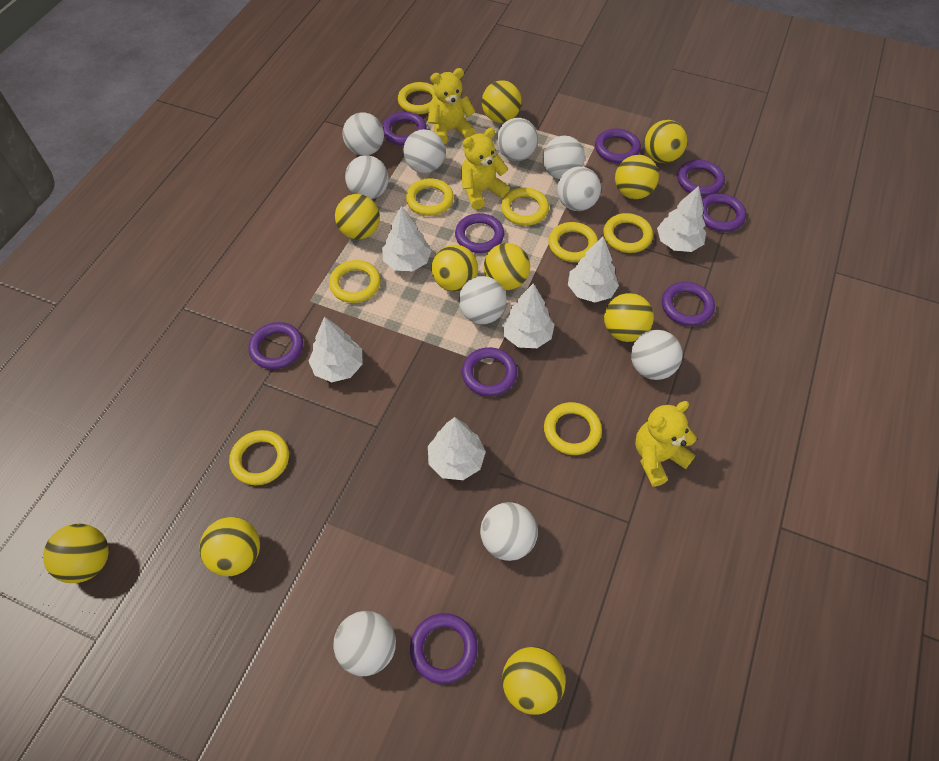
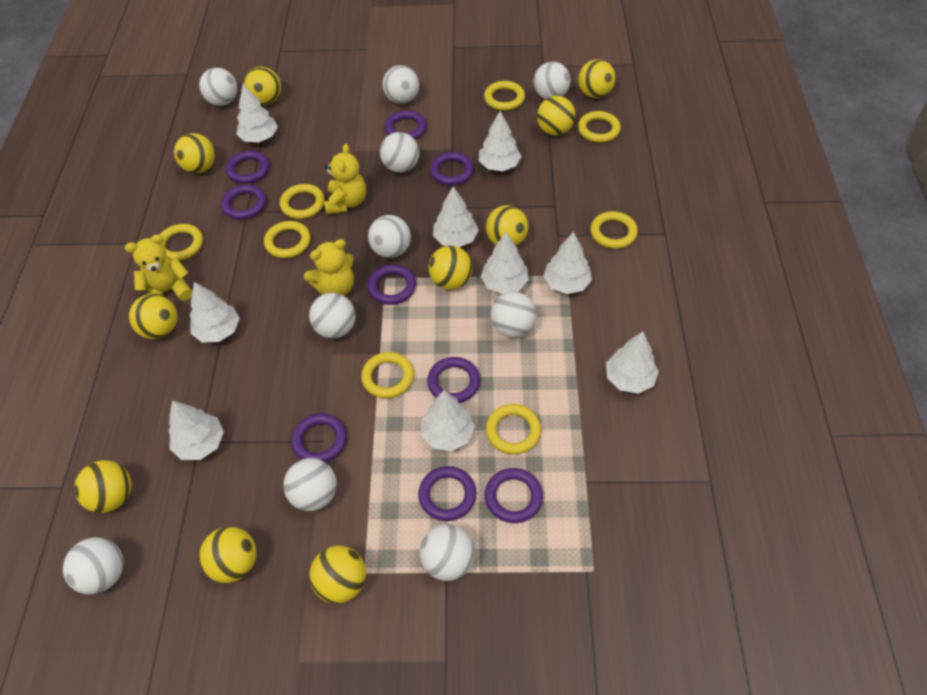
white tree: [309,317,363,382] [382,206,432,271] [428,417,486,480] [502,284,555,348] [568,237,619,303] [657,186,706,252] = 6 -> [168,400,224,460] [190,282,240,342] [236,84,278,142] [421,390,475,451] [433,187,479,247] [479,111,521,171] [481,232,529,294] [543,232,592,294] [606,331,659,394] = 9

